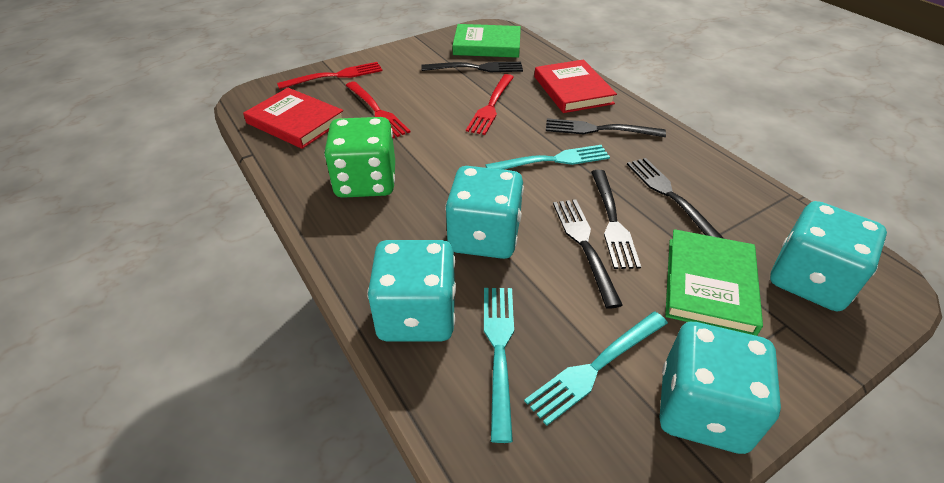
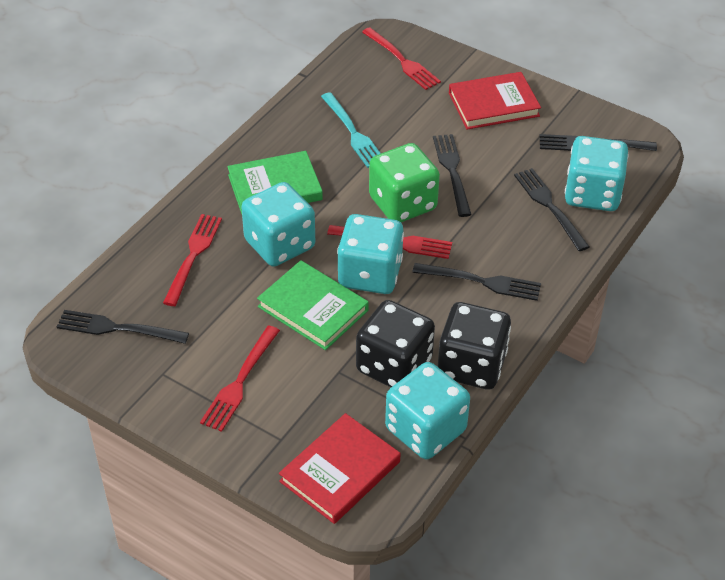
black dice: none = 0 -> [356,300,435,387] [438,302,511,389] = 2
red fork: [277,62,383,89] [346,82,410,138] [466,74,514,135] = 3 -> [163,214,222,306] [200,325,280,432] [327,225,452,259] [362,27,441,90] = 4
turquoise fork: [484,288,514,443] [485,145,610,170] [524,312,668,426] = 3 -> [321,92,381,168] = 1

